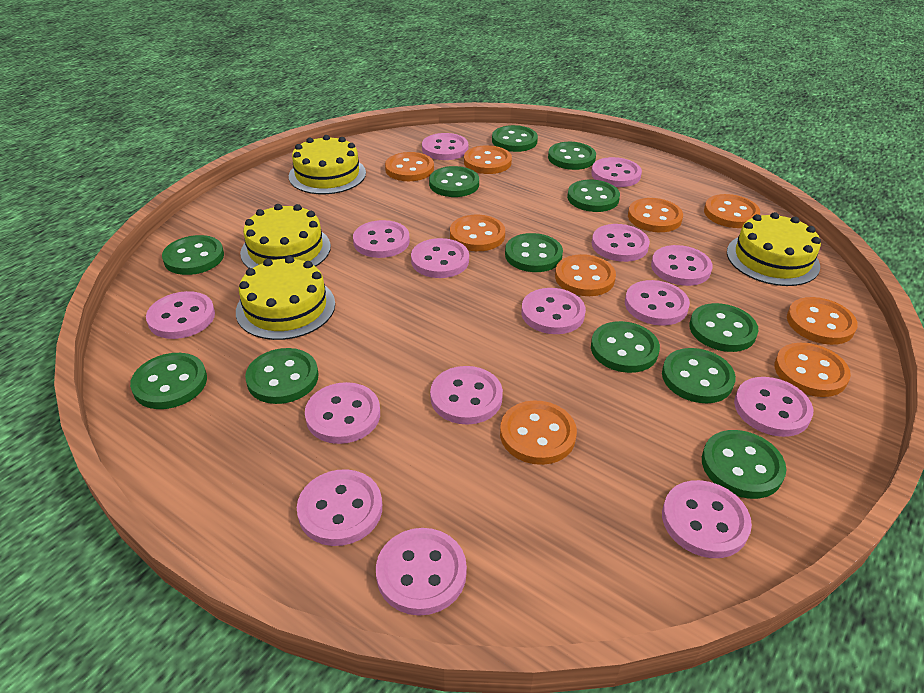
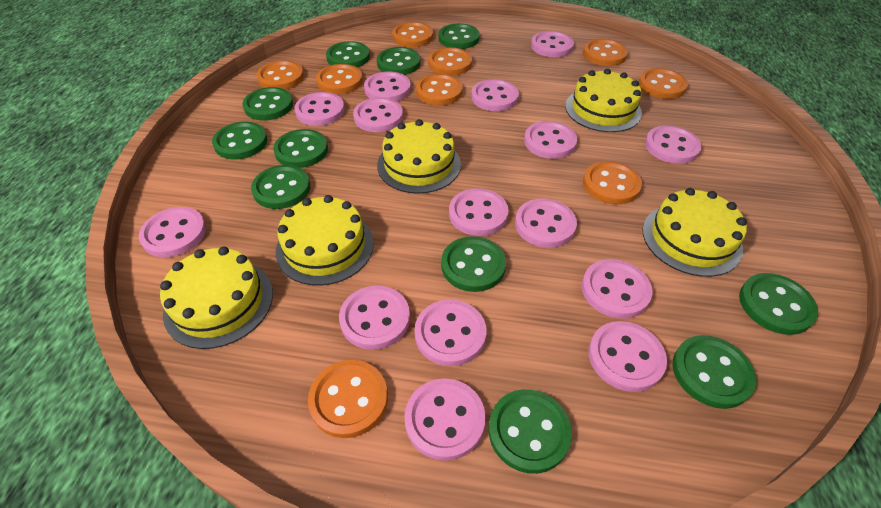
green button: [130,353,207,409] [162,235,224,275] [245,348,318,404] [429,166,479,197] [492,125,538,152] [505,233,563,272] [548,142,596,170] [567,180,620,212] [591,321,660,373] [662,348,736,403] [689,303,758,352] [702,430,786,499] = 12 -> [212,122,267,160] [243,87,293,120] [251,165,310,209] [273,129,328,168] [326,41,370,67] [377,47,421,75] [438,24,480,49] [441,236,506,292] [488,389,572,474] [673,335,756,409] [739,273,818,335] = 11
yellow cake: [236,256,335,340] [240,204,331,268] [289,135,366,194] [727,212,821,286] = 4 -> [160,247,273,349] [276,195,374,286] [377,119,461,194] [565,69,642,132] [643,188,747,277] = 5

